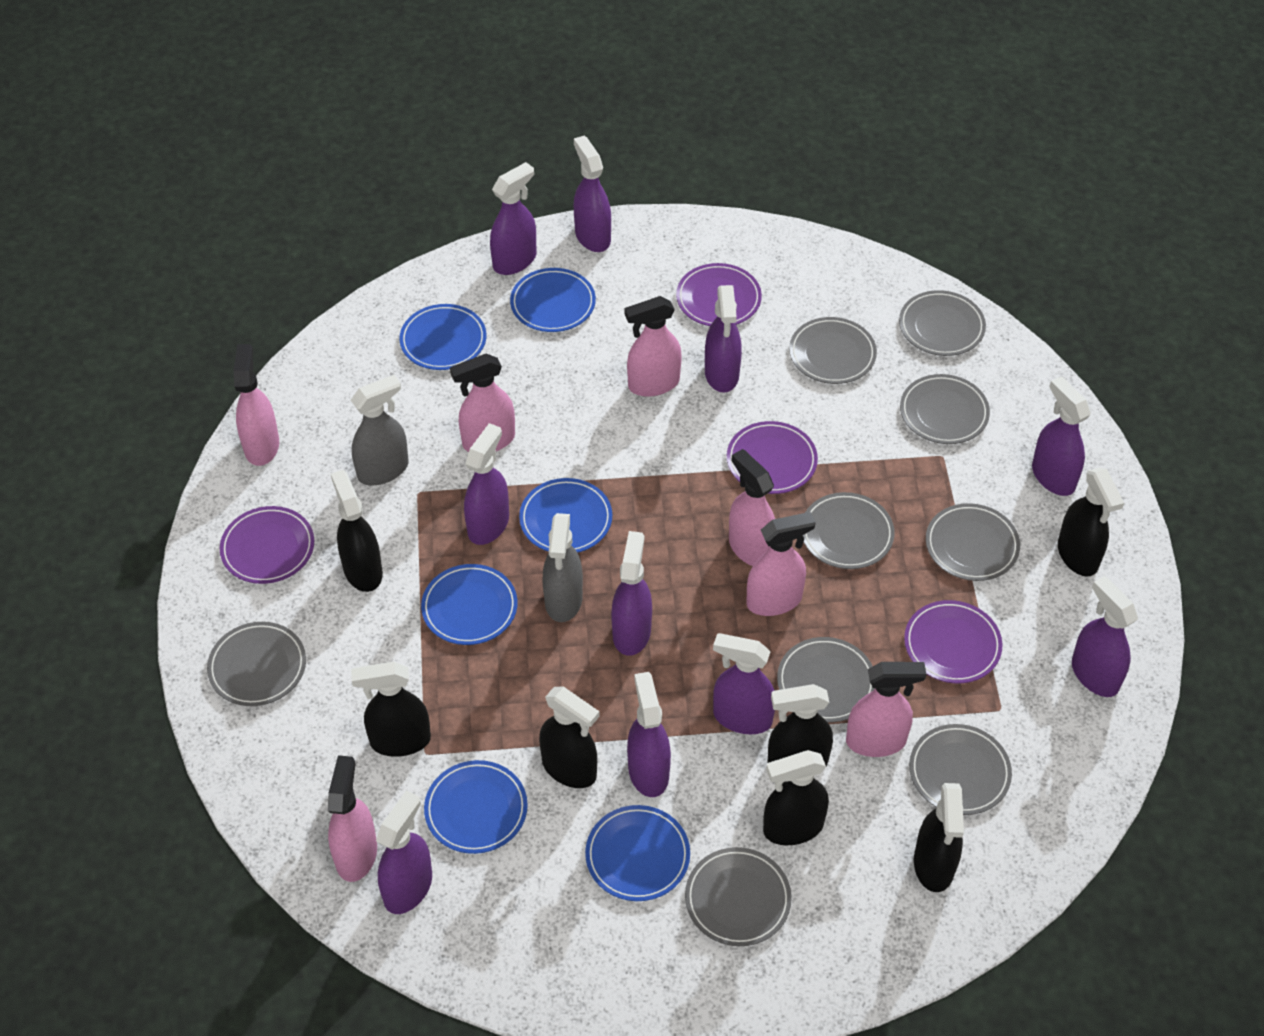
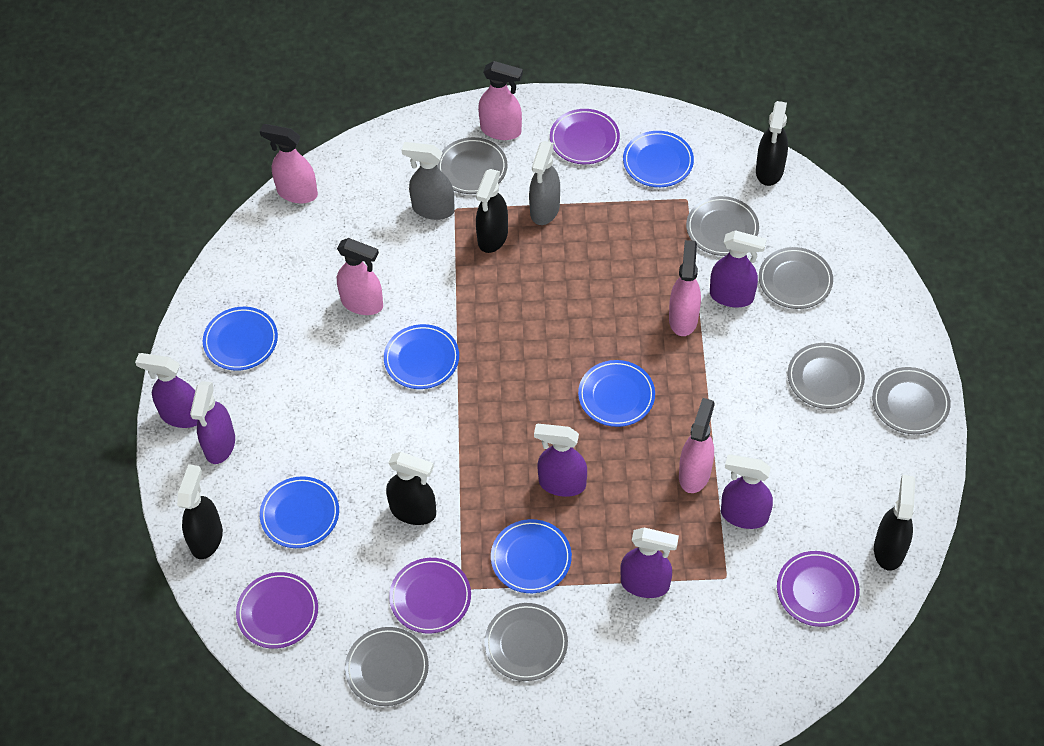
black spray bottle: [331,470,383,592] [351,662,431,757] [539,687,600,788] [763,750,829,845] [768,684,833,766] [914,783,964,892] [1058,467,1124,576] = 7 -> [177,464,223,559] [386,452,436,525] [476,169,508,253] [756,101,788,186] [874,475,915,571] = 5
grey plate: [207,622,306,706] [685,847,792,946] [777,637,875,722] [789,317,877,384] [803,492,895,569] [899,290,986,356] [900,374,990,444] [909,724,1012,815] [926,503,1020,581] = 9 -> [345,627,429,706] [437,137,507,194] [485,603,568,681] [686,196,759,256] [759,247,833,309] [787,343,865,409] [872,367,951,434] = 7
pink spray bottle: [233,344,279,466] [328,755,377,882] [450,354,515,452] [624,296,682,397] [729,449,775,566] [746,512,815,616] [846,662,926,757] = 7 -> [260,124,318,203] [337,238,383,315] [478,61,523,140] [669,240,701,336] [679,398,715,493] = 5
purple spray bottle: [376,790,432,914] [464,423,509,545] [490,162,536,275] [574,136,611,252] [611,531,652,656] [627,672,671,797] [705,285,742,392] [713,633,775,734] [1032,376,1091,496] [1072,576,1138,697] = 10 -> [135,353,197,428] [190,381,235,464] [534,424,587,497] [620,528,679,598] [710,230,767,307] [721,454,773,529] = 6

